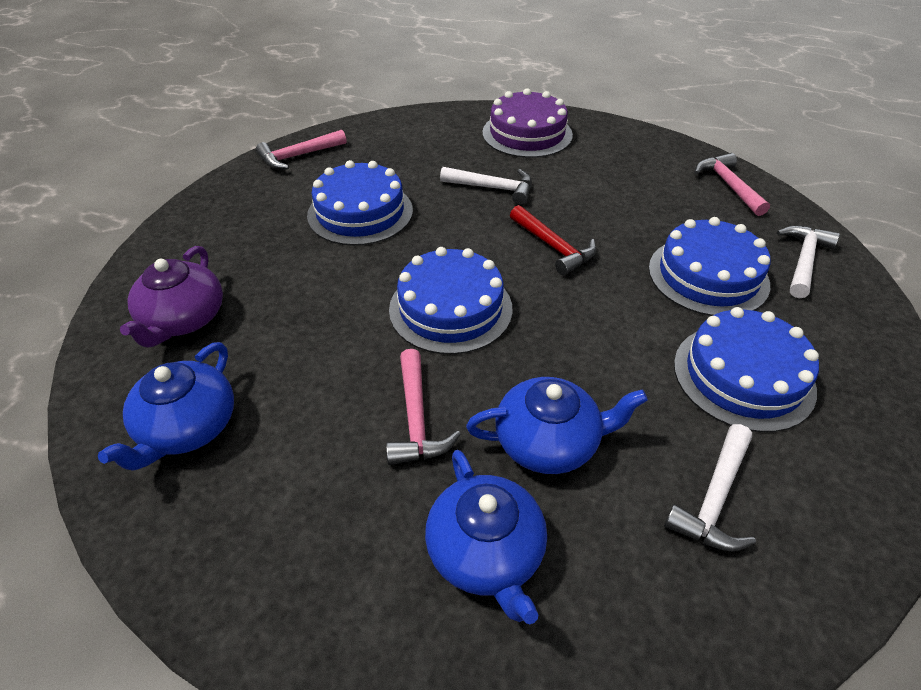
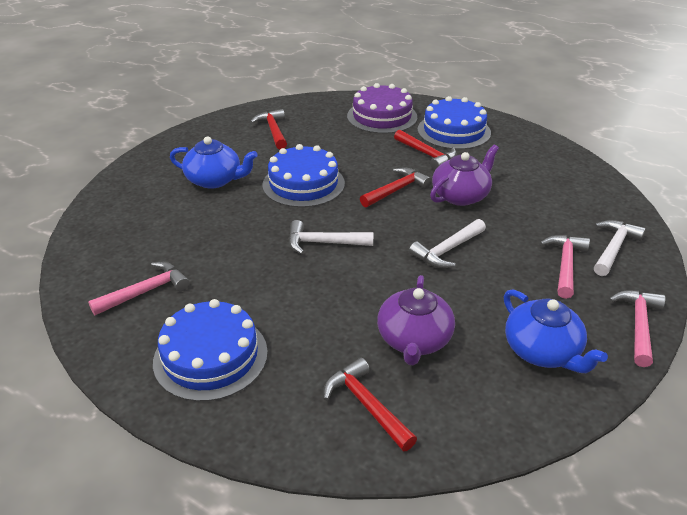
blue cake: [307,160,413,246] [389,247,512,354] [649,217,771,316] [674,307,819,432] = 4 -> [153,299,268,402] [262,144,345,208] [418,96,491,150] = 3
blue teapot: [98,342,234,471] [425,450,547,624] [466,377,648,474] = 3 -> [170,136,258,189] [504,289,608,373] = 2
purple teapot: [120,246,223,347] = 1 -> [377,275,455,365] [430,145,499,206] = 2
red hammer: [510,205,597,276] = 1 -> [250,109,287,150] [323,357,417,451] [360,168,432,208] [394,130,457,170] = 4

